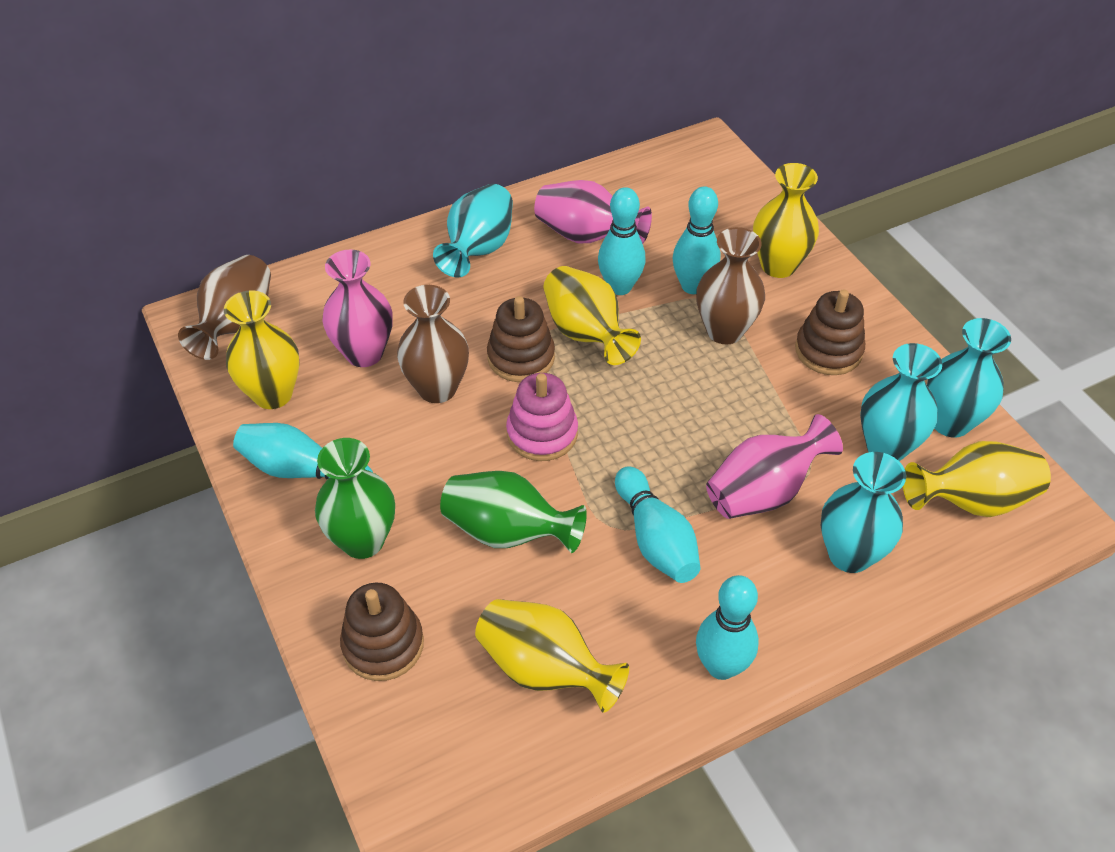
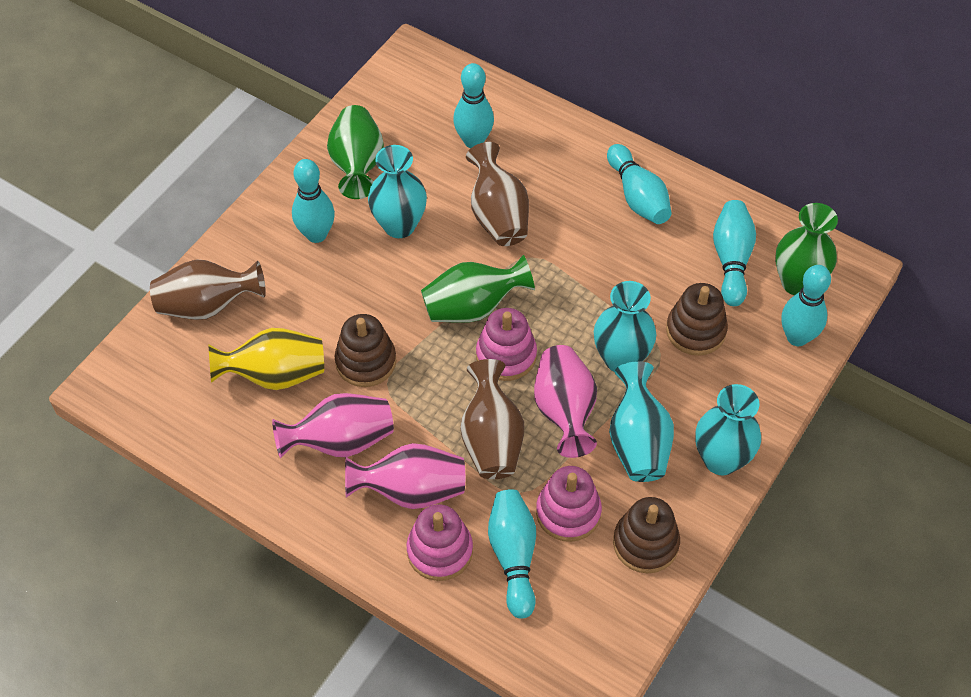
green vase: [315,438,395,559] [440,471,587,553] = 2 -> [327,105,384,199] [421,255,535,323] [775,203,838,295] = 3
pink stacking toy: [506,373,578,461] = 1 -> [407,504,473,581] [476,308,537,381] [536,466,602,542] = 3
turquoise bowling pin: [233,423,373,480] [598,187,645,295] [615,466,700,583] [673,186,721,294] [696,575,759,680] = 5 -> [292,159,335,243] [453,63,494,148] [488,489,536,618] [607,144,672,224] [713,200,756,306] [781,265,831,346] = 6
yellow vase: [224,290,300,409] [475,599,629,713] [543,266,641,365] [753,163,819,278] [903,441,1051,517] = 5 -> [208,328,324,390] = 1

